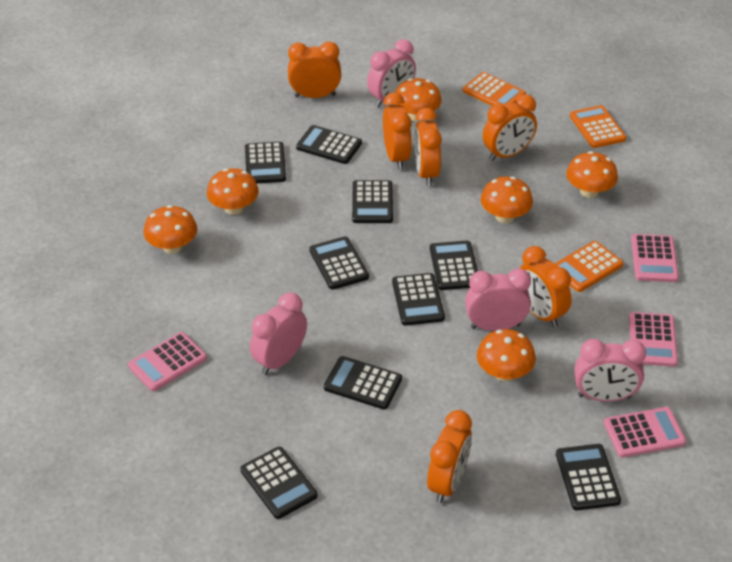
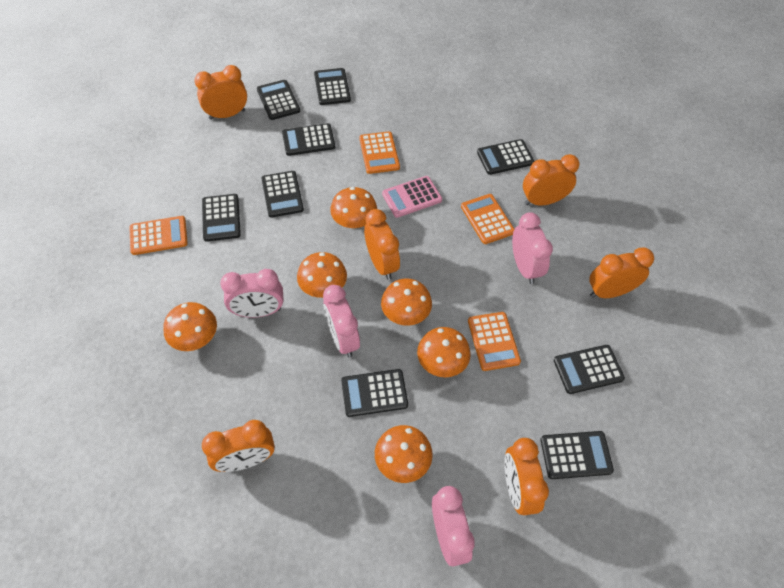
orange calculator: [463,72,526,106] [555,241,623,292] [570,105,626,148] = 3 -> [130,216,188,255] [359,131,400,174] [461,194,514,244] [468,312,521,371] = 4
pink calculator: [128,332,207,391] [604,407,686,457] [629,312,678,367] [631,234,679,282] = 4 -> [382,176,442,218] = 1

